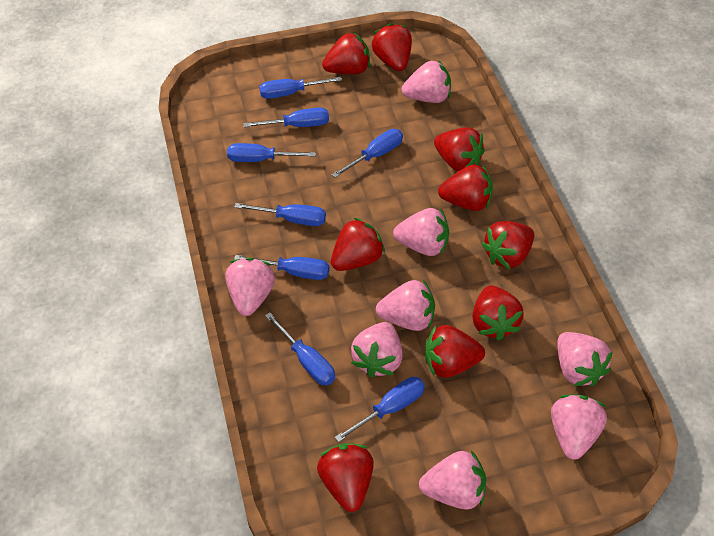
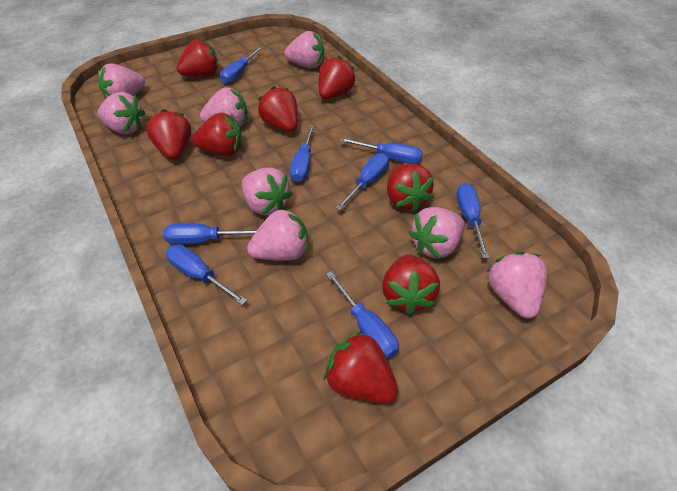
red strawberry: [317,443,374,512] [322,32,370,74] [331,218,385,271] [372,23,412,71] [425,325,485,378] [434,127,485,171] [438,164,493,211] [472,285,524,341] [481,221,535,269] = 9 -> [146,109,191,159] [177,39,219,77] [192,112,242,156] [258,86,298,132] [319,56,356,99] [324,331,398,404] [382,254,440,315] [387,164,434,212] = 8

